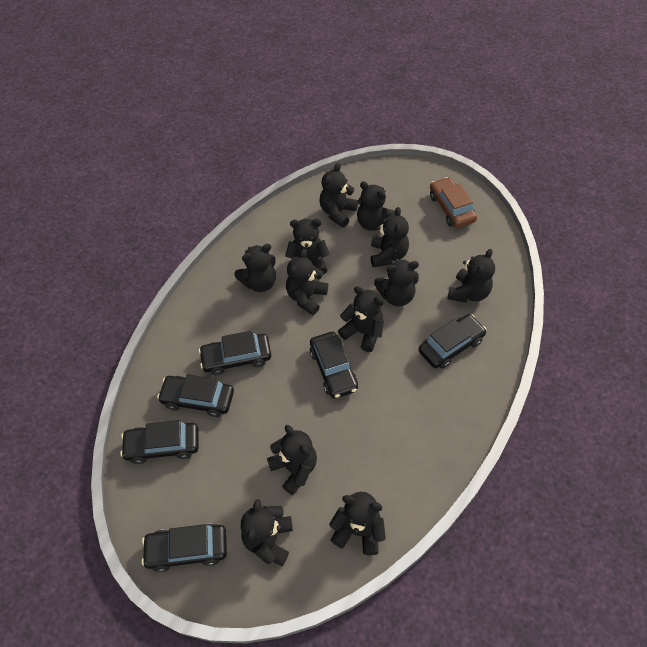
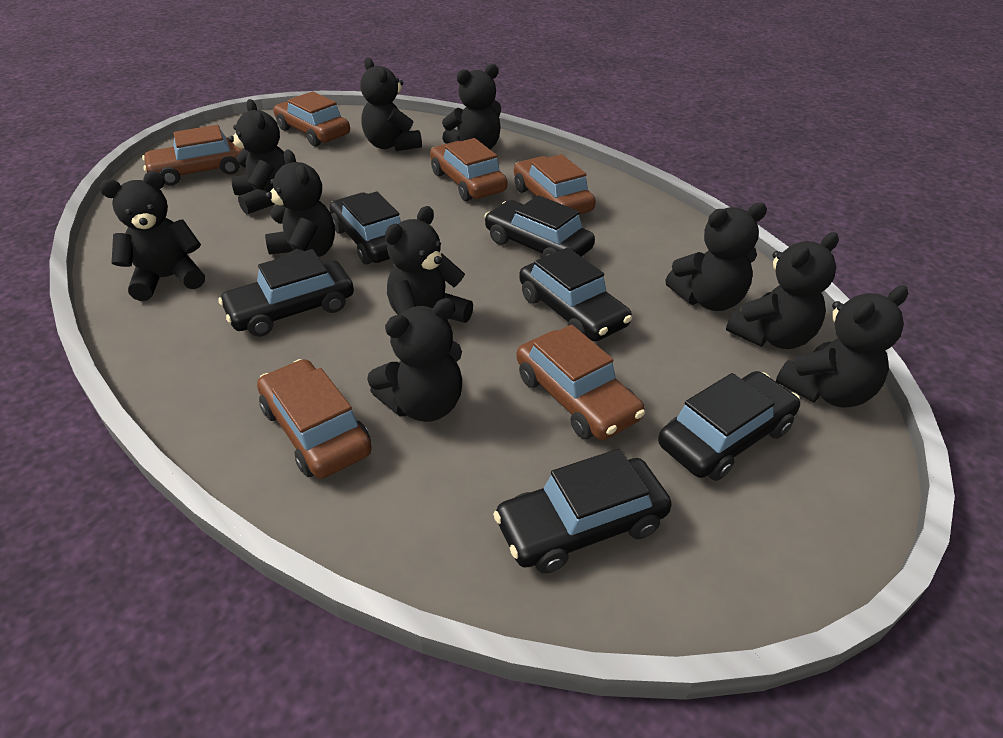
black teddy bear: [234,244,276,292] [241,499,293,566] [267,425,317,495] [285,219,330,275] [286,249,328,316] [319,163,358,228] [329,492,386,555] [338,286,384,352] [357,181,395,231] [371,207,409,268] [374,259,419,306] [448,249,495,303] = 12 -> [100,171,205,301] [228,99,286,214] [265,150,335,259] [360,58,422,151] [367,298,462,422] [385,206,473,323] [442,64,501,150] [665,203,767,311] [726,232,839,349] [776,285,908,408] = 10
brown car: [430,177,477,228] = 1 -> [142,125,244,186] [257,359,372,479] [273,91,350,146] [430,138,508,201] [514,154,596,214] [516,325,645,440] = 6

